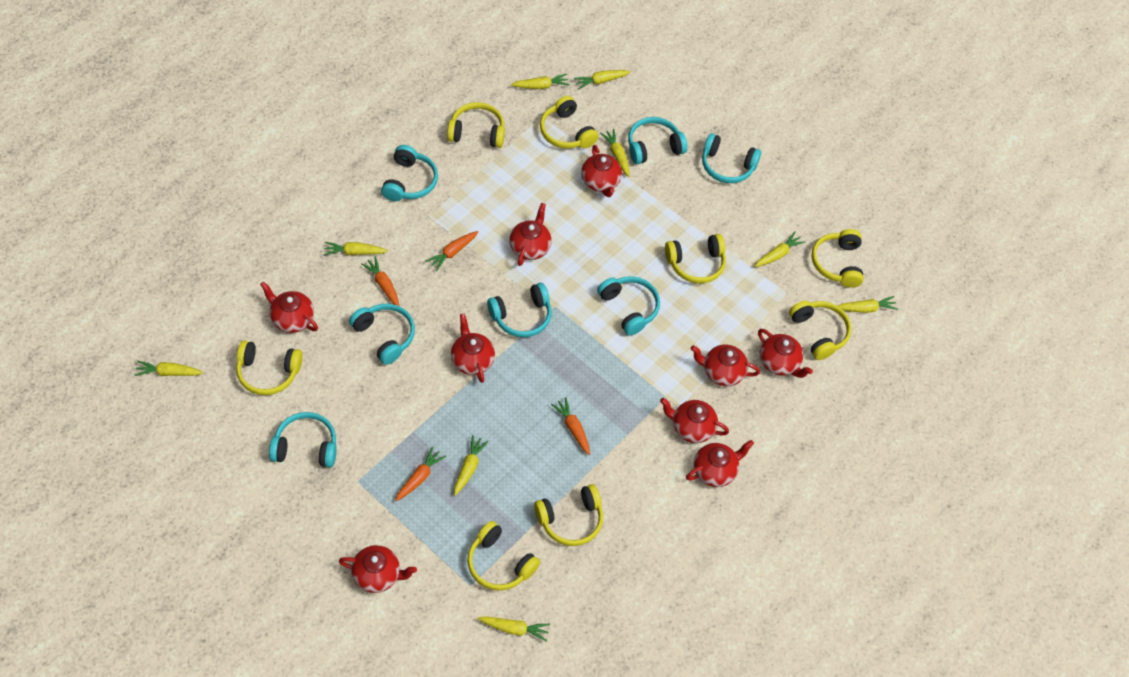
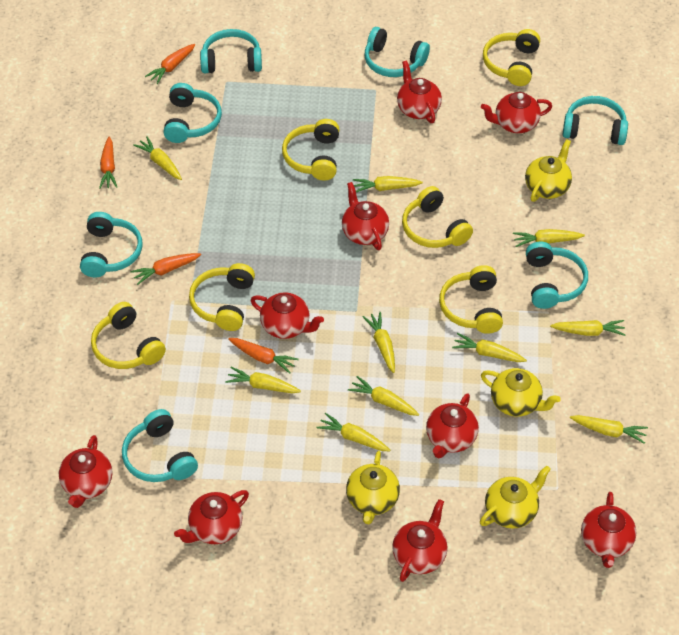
yellow carrot: [135,361,204,376] [324,242,388,256] [454,435,489,496] [477,616,550,642] [511,74,570,89] [574,70,631,90] [600,129,630,177] [754,232,806,267] [838,296,898,313] = 9 -> [133,136,182,180] [225,367,301,393] [317,413,390,451] [348,376,419,416] [353,176,423,192] [363,312,395,373] [452,333,527,362] [513,229,585,247] [550,320,626,336] [570,415,648,444] = 10
yellow headphones: [236,340,303,395] [447,102,505,148] [467,521,540,591] [534,484,603,546] [540,96,598,149] [665,234,726,283] [789,301,851,360] [811,229,864,288] = 8 -> [91,302,166,369] [189,263,255,331] [282,119,339,181] [402,186,473,248] [439,265,503,334] [483,29,540,86] = 6
yellow teapot: none = 0 -> [346,451,400,524] [480,466,551,529] [481,368,561,417] [525,139,572,202] = 4

